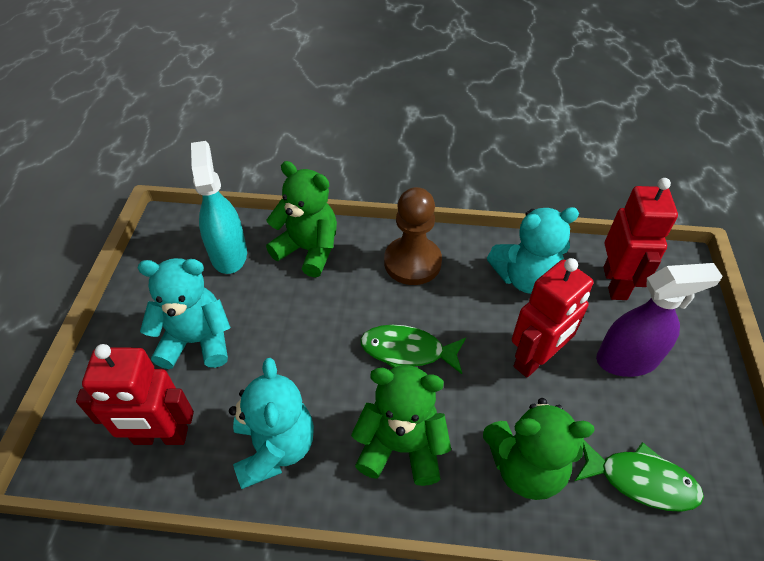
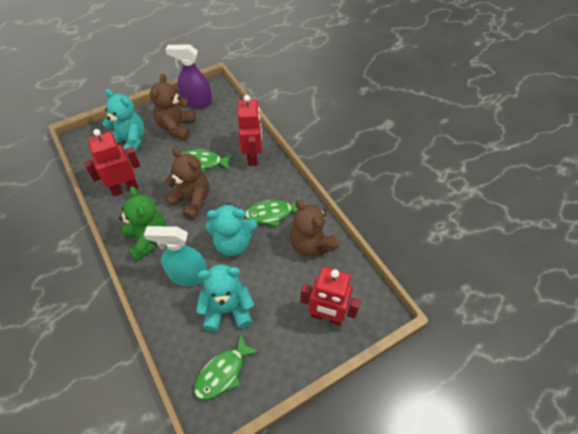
brown pawn: [384,187,442,285] = 1 -> none = 0
brown teddy bear: none = 0 -> [150,74,196,140] [165,148,209,220] [290,200,339,256] = 3
green fish: [360,325,466,374] [575,440,704,512] = 2 -> [181,149,234,173] [194,333,260,400] [245,197,301,227] = 3
green teddy bear: [266,161,337,278] [351,365,451,486] [483,398,595,500] = 3 -> [119,187,166,261] = 1

